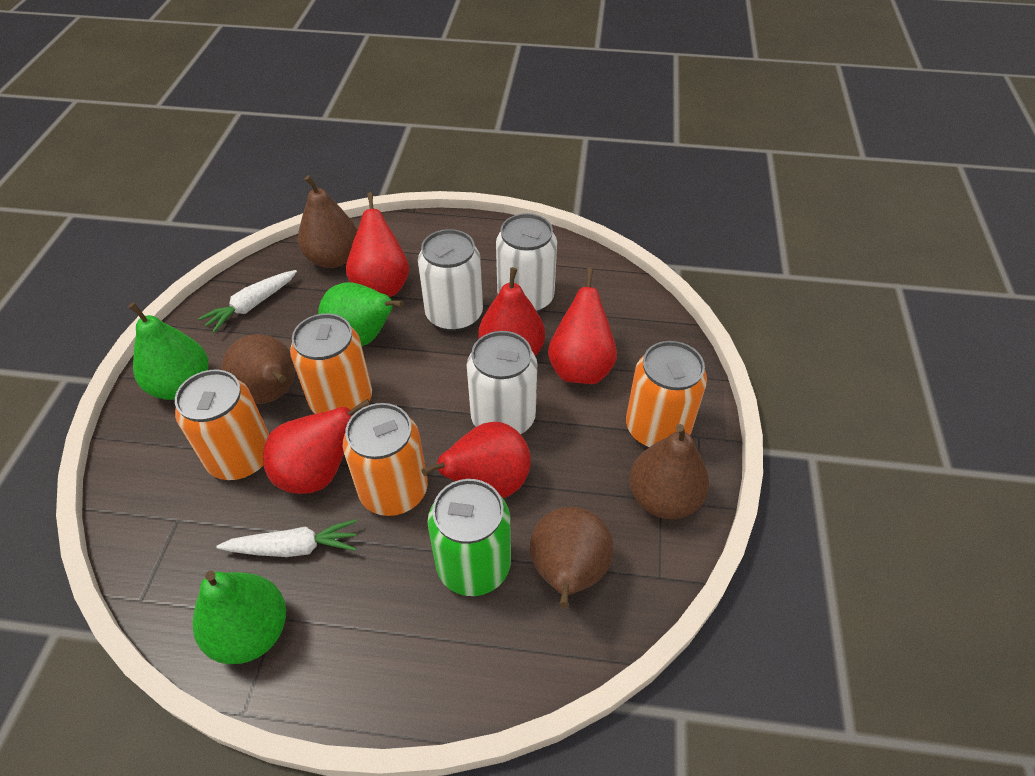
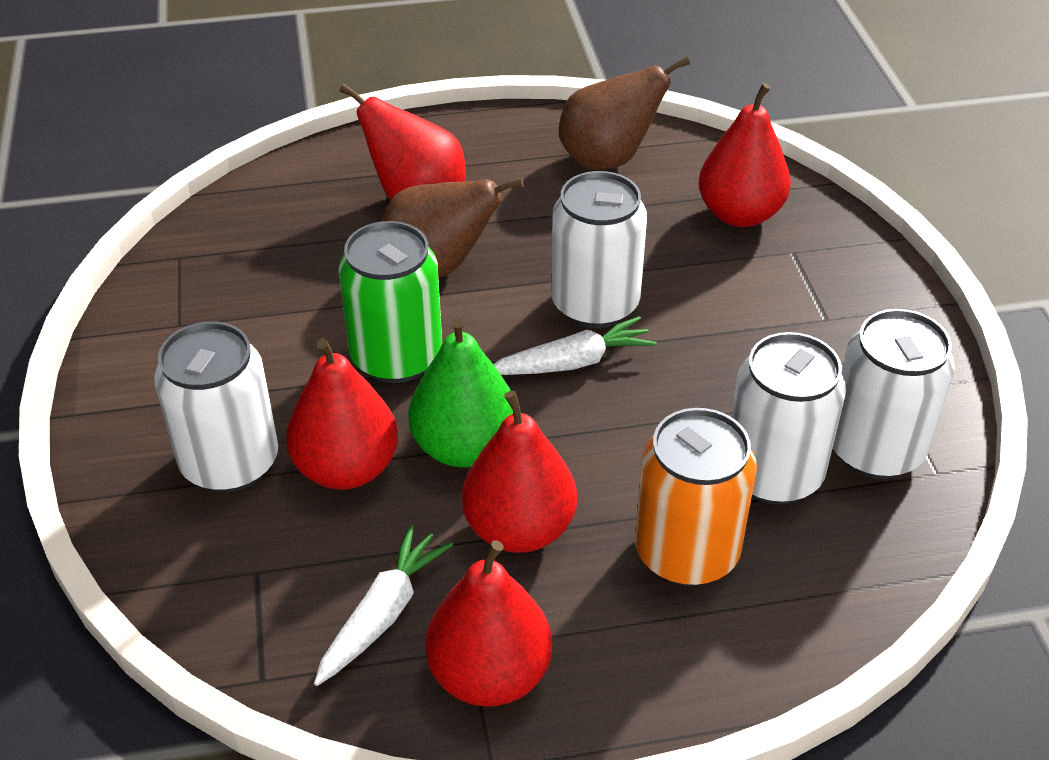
brown pear: [221,334,295,404] [298,175,357,268] [530,507,614,608] [629,424,709,519] = 4 -> [382,177,524,277] [559,56,690,170] = 2
green pear: [128,302,208,400] [192,571,286,664] [318,282,404,346] = 3 -> [408,318,513,467] = 1
orange can: [175,370,269,480] [290,313,372,414] [343,403,428,516] [626,341,707,448] = 4 -> [635,408,757,586] = 1
white can: [418,229,483,331] [467,331,537,434] [496,213,557,312] = 3 -> [154,321,278,493] [551,171,647,328] [731,332,846,504] [833,309,955,479] = 4

